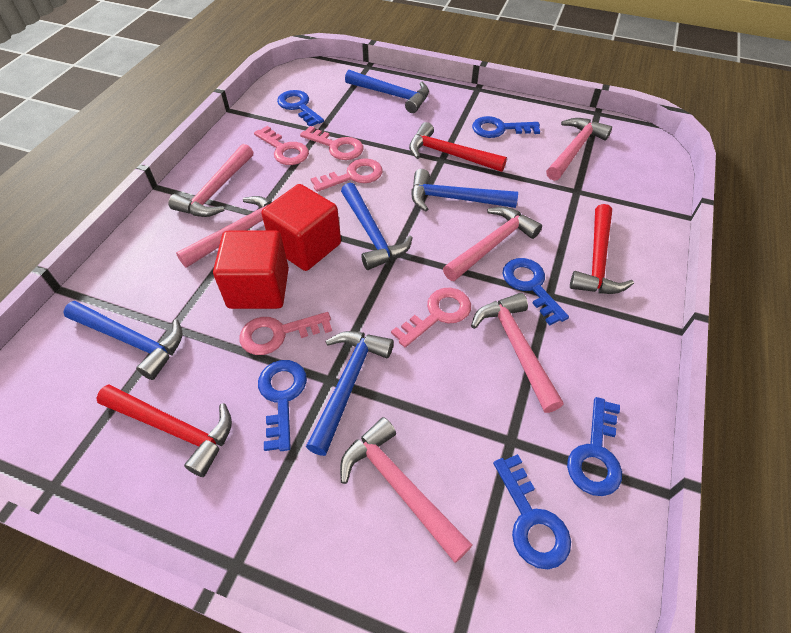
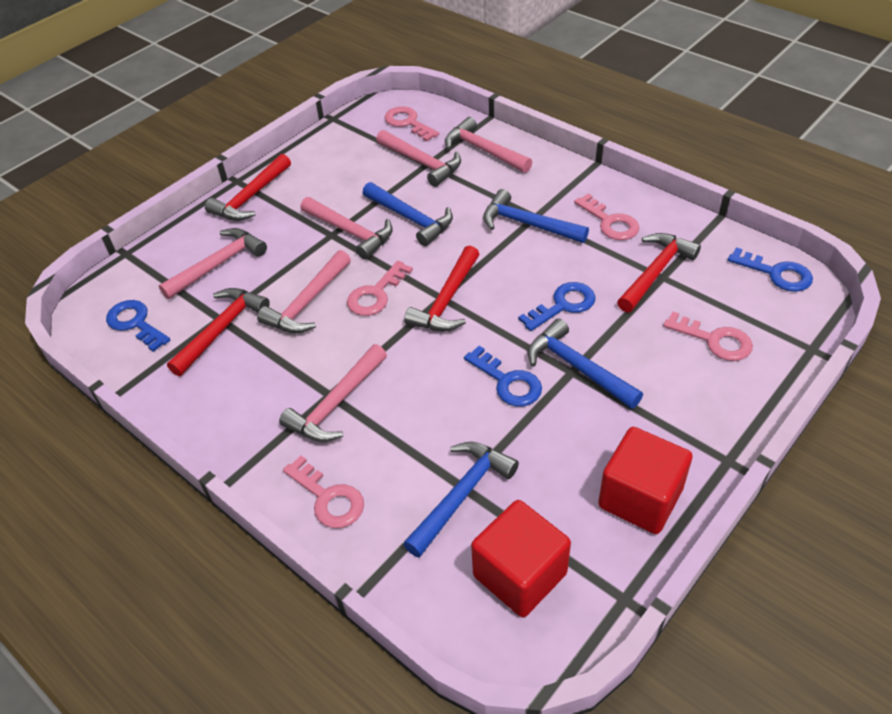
blue hammer: [63,301,182,380] [306,331,394,456] [341,183,412,270] [345,70,429,113] [411,169,518,211] = 5 -> [363,182,453,246] [403,442,519,558] [483,189,589,243] [528,318,643,409] = 4
blue key: [258,360,307,451] [277,90,324,127] [472,116,540,138] [493,454,571,569] [503,258,569,325] [567,397,622,496] = 6 -> [106,300,170,352] [464,346,542,407] [518,282,595,331] [728,247,813,292] = 4
red hammer: [96,384,232,477] [409,122,507,172] [570,204,634,294] = 3 -> [167,288,270,376] [205,154,291,221] [404,246,479,332] [617,233,701,312] = 4

